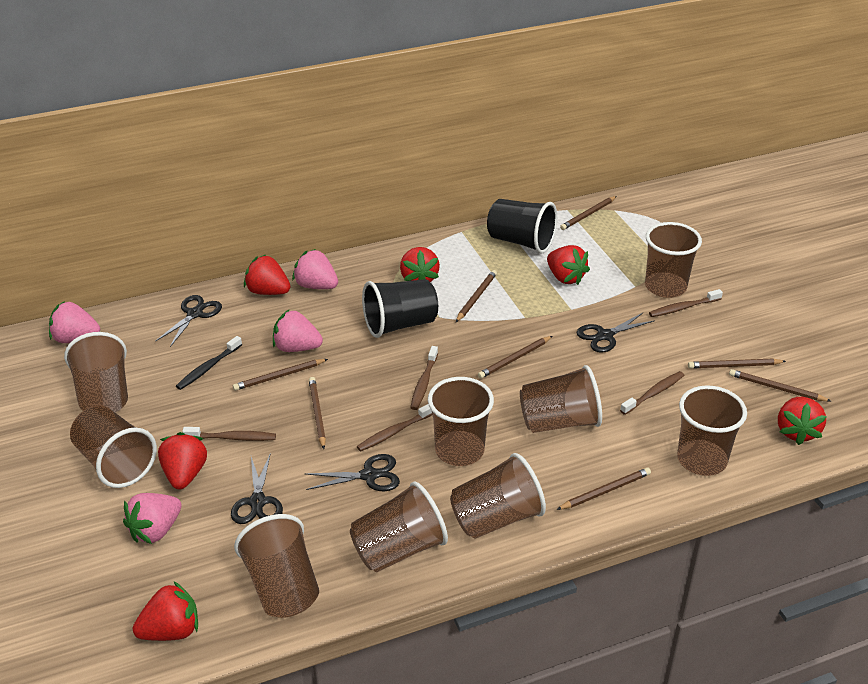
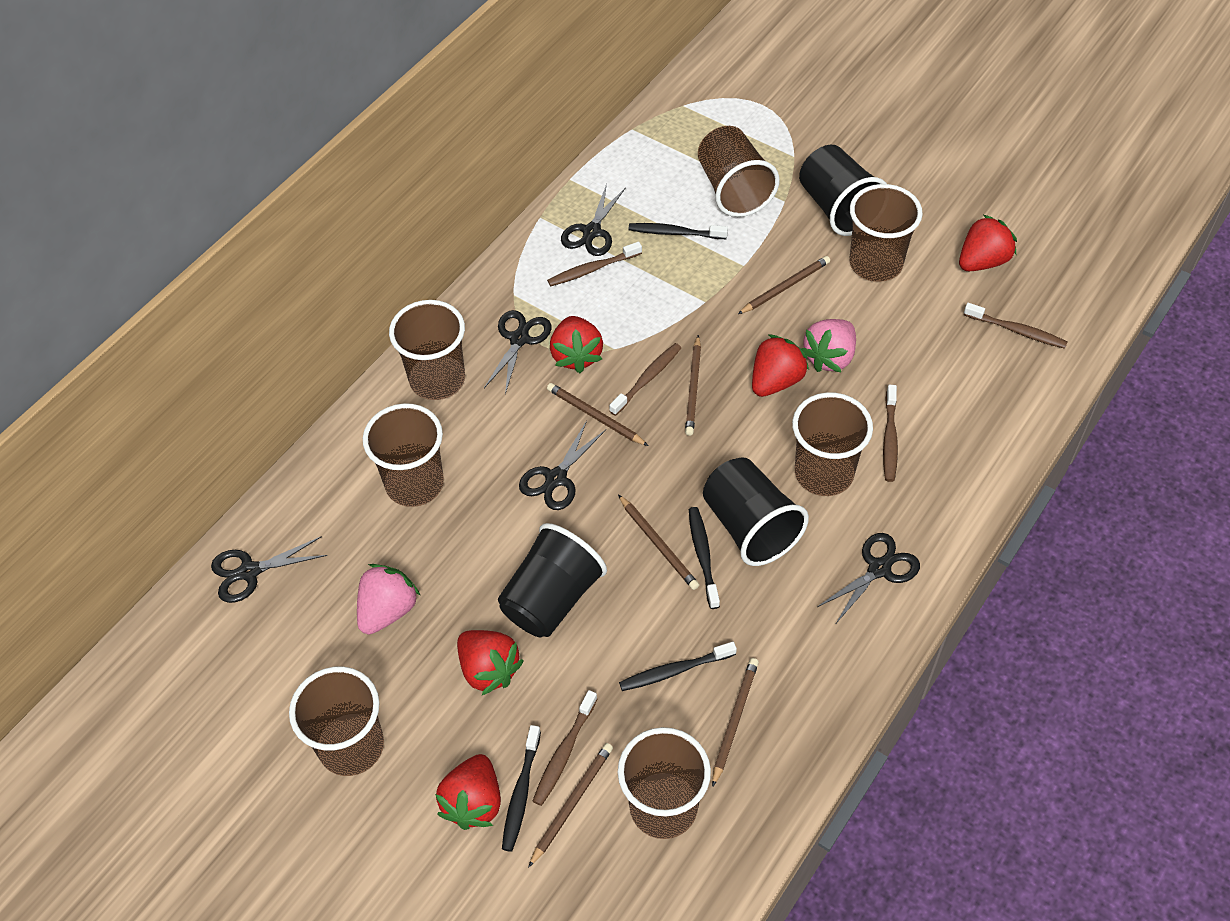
black cup: [362,279,438,338] [487,199,557,254] = 2 -> [498,523,607,637] [703,458,809,566] [799,145,887,236] = 3
black scissors: [155,295,222,347] [231,453,283,524] [305,454,400,491] [576,312,655,353] = 4 -> [211,536,327,603] [484,310,552,394] [519,421,606,510] [561,184,626,256] [817,533,920,623] = 5
black toothbrush: [176,336,242,390] = 1 -> [502,725,541,852] [619,642,737,691] [628,223,728,239] [689,507,720,609] = 4
brown cup: [64,332,128,413] [70,405,157,488] [234,514,319,618] [350,481,448,572] [428,377,494,466] [450,453,546,539] [520,365,602,433] [645,222,702,298] [677,385,747,476] = 9 -> [289,667,384,776] [363,403,444,507] [389,300,465,400] [618,727,711,839] [698,126,780,217] [792,392,873,496] [849,184,923,282] = 7
brown pencil: [233,359,328,391] [309,377,326,449] [456,270,497,322] [478,336,552,379] [556,468,651,510] [560,196,617,230] [688,359,786,368] [729,369,831,401] = 8 -> [528,743,613,868] [547,383,648,446] [618,494,699,590] [685,335,701,436] [712,658,759,787] [738,256,830,314] = 6
pink strawberry: [49,301,100,343] [123,493,182,544] [273,309,323,352] [292,249,338,289] = 4 -> [357,564,421,635] [801,319,856,372] = 2
red strawberry: [133,582,198,641] [158,432,207,489] [244,255,291,295] [400,247,440,282] [547,245,590,285] [778,397,827,445] = 6 -> [435,754,501,830] [457,630,524,695] [550,316,603,373] [752,334,809,397] [959,215,1017,271] = 5

